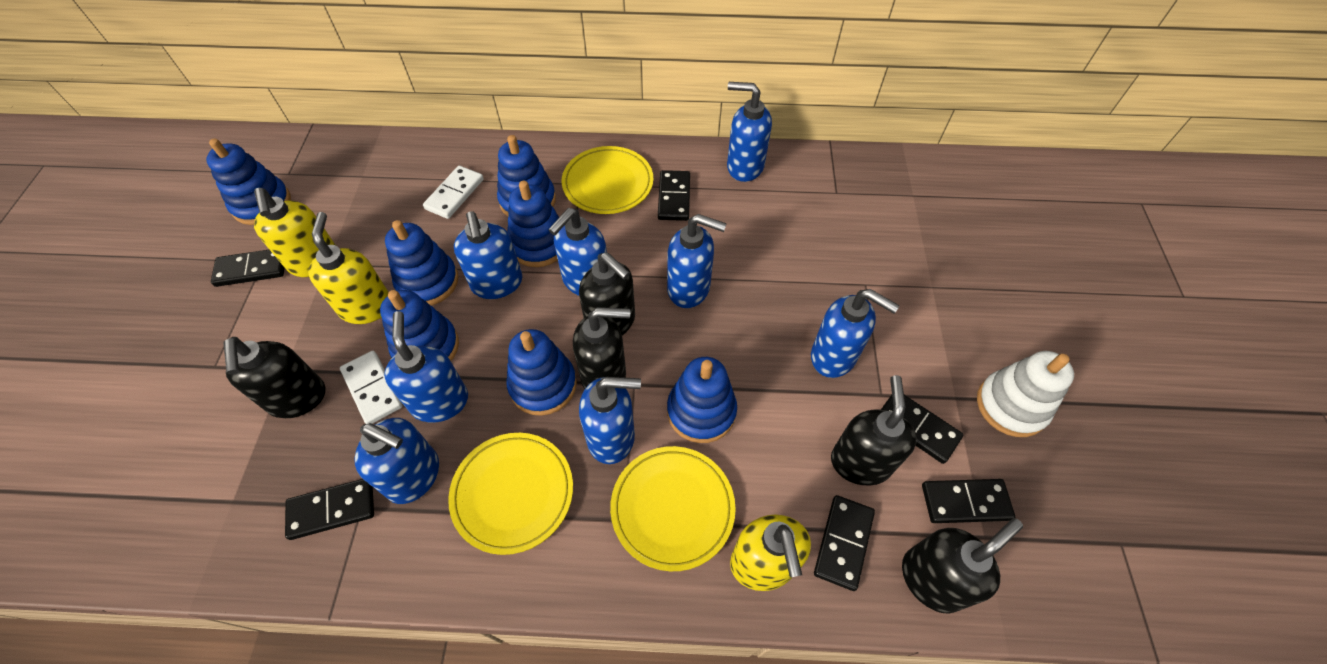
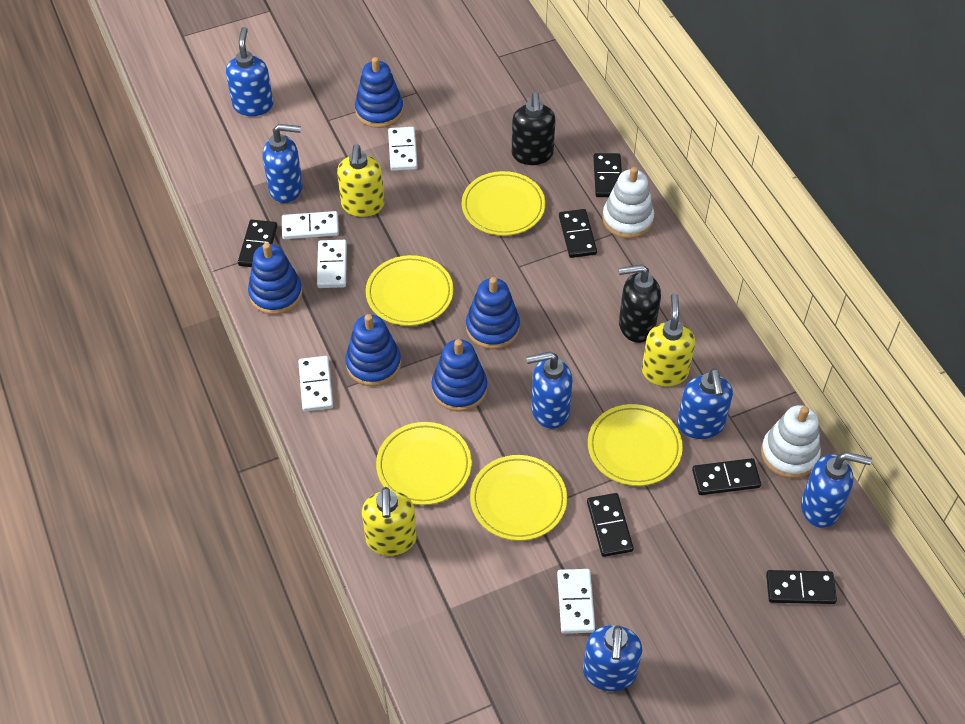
black soap dispenser: [223,337,325,418] [573,307,630,389] [579,252,635,335] [831,375,917,485] [902,518,1023,614] = 5 -> [512,92,556,165] [619,265,661,343] = 2
blue soap dispenser: [355,418,439,504] [384,311,468,423] [454,211,522,299] [548,208,607,296] [579,377,641,464] [667,214,727,308] [727,82,772,182] [811,289,900,378] = 8 -> [226,27,273,116] [263,124,303,203] [526,352,573,429] [583,625,642,691] [677,368,733,439] [801,452,872,528] = 6
blue stacking toy: [206,139,291,225] [380,290,459,361] [385,220,458,305] [497,135,556,216] [506,329,577,416] [507,181,559,267] [667,357,737,443] = 7 -> [248,243,303,315] [345,314,401,386] [355,57,404,128] [431,339,487,412] [466,277,520,349] = 5
white domino: [340,351,403,424] [423,165,484,219] = 2 -> [282,211,339,239] [298,356,333,412] [317,240,347,288] [388,127,418,171] [557,569,595,634] = 5
white stacking toy: [977,351,1074,437] = 1 -> [602,167,654,239] [761,405,821,478] = 2
yellow plate: [448,433,573,555] [562,146,653,214] [610,446,736,571] = 3 -> [366,255,453,326] [376,422,472,505] [462,171,545,236] [470,455,567,541] [588,404,683,486] = 5

